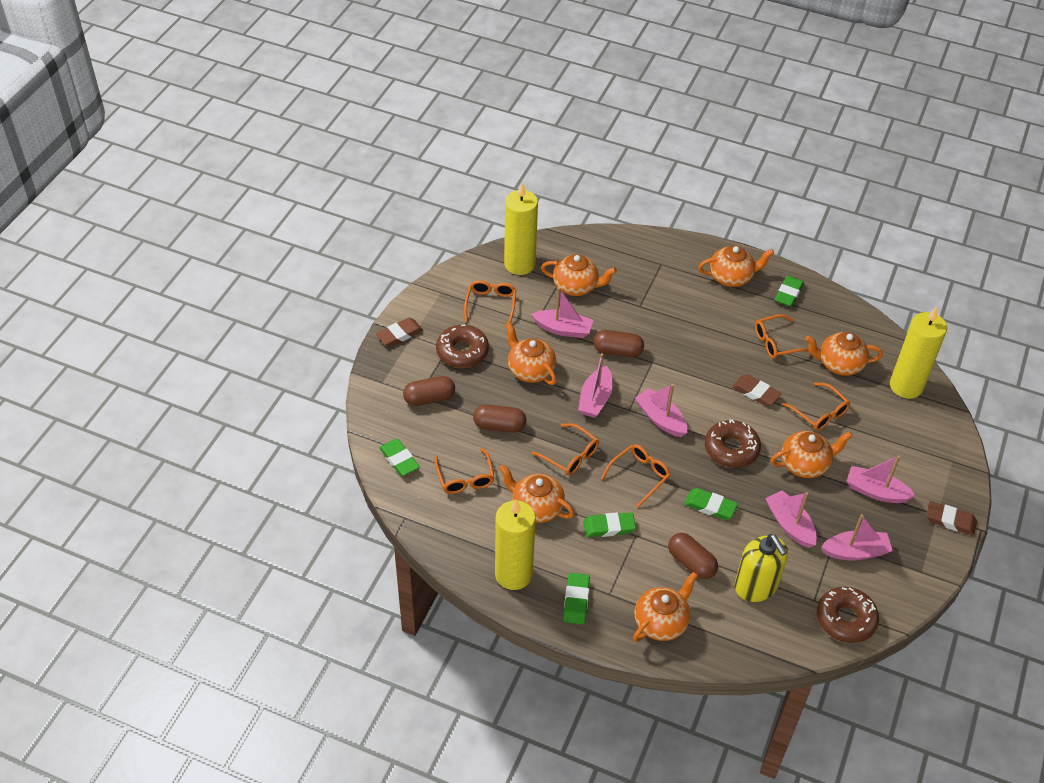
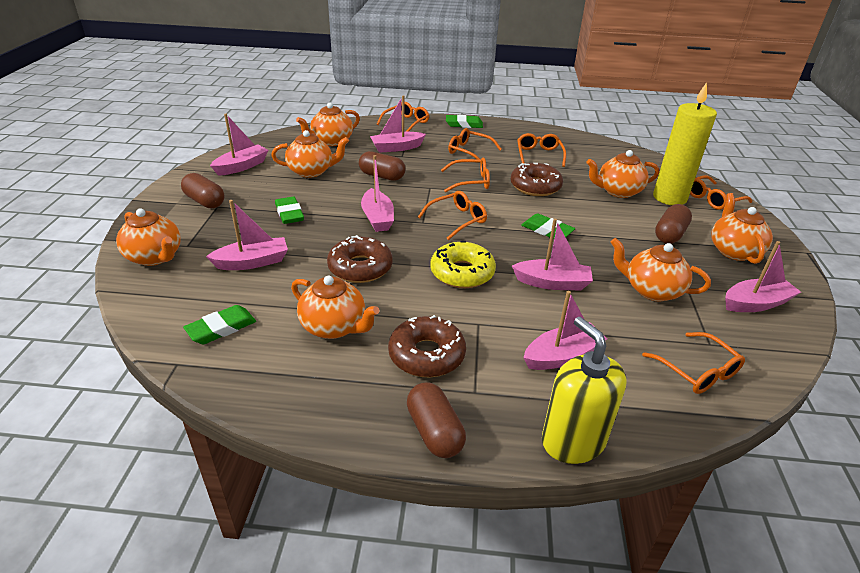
brown eraser: [376,318,423,347] [732,374,782,406] [926,501,977,535] = 3 -> none = 0
green eraser: [379,439,420,476] [563,573,590,624] [583,512,636,537] [684,488,738,520] [775,276,804,307] = 5 -> [183,305,256,344] [275,196,304,224] [446,115,483,128] [521,213,575,239] = 4
orange glasses: [434,448,495,494] [464,280,516,323] [531,423,599,475] [601,444,670,508] [755,314,809,359] [782,383,850,431] = 6 -> [377,102,429,132] [418,191,487,240] [441,158,490,192] [448,128,502,163] [517,133,566,167] [642,332,745,394] [690,175,752,210] = 7
pink boat: [531,287,593,338] [578,353,613,418] [635,384,687,437] [765,490,817,548] [821,514,893,561] [847,455,916,503] = 6 -> [206,200,288,270] [210,114,268,176] [361,155,394,232] [370,95,426,153] [512,218,593,290] [523,291,607,370] [725,241,801,312] = 7
yellow candle: [495,499,536,590] [504,183,538,275] [890,306,947,399] = 3 -> [653,82,717,205] = 1
yellow donut: none = 0 -> [430,241,496,288] = 1

